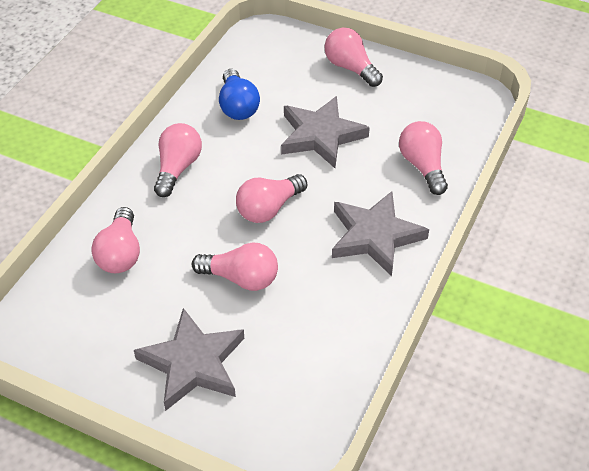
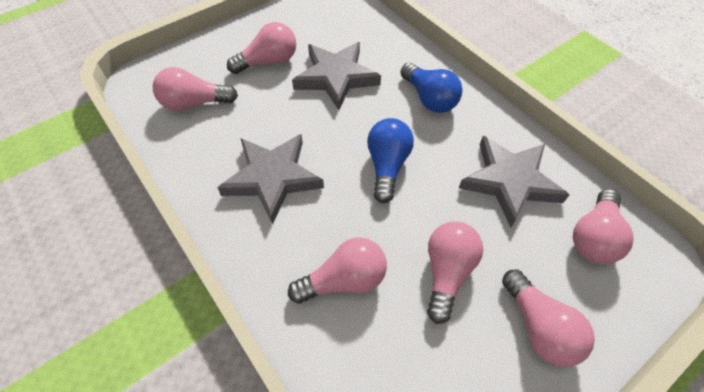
blue light bulb: [219,69,260,120] = 1 -> [367,118,414,203] [400,63,463,113] = 2

